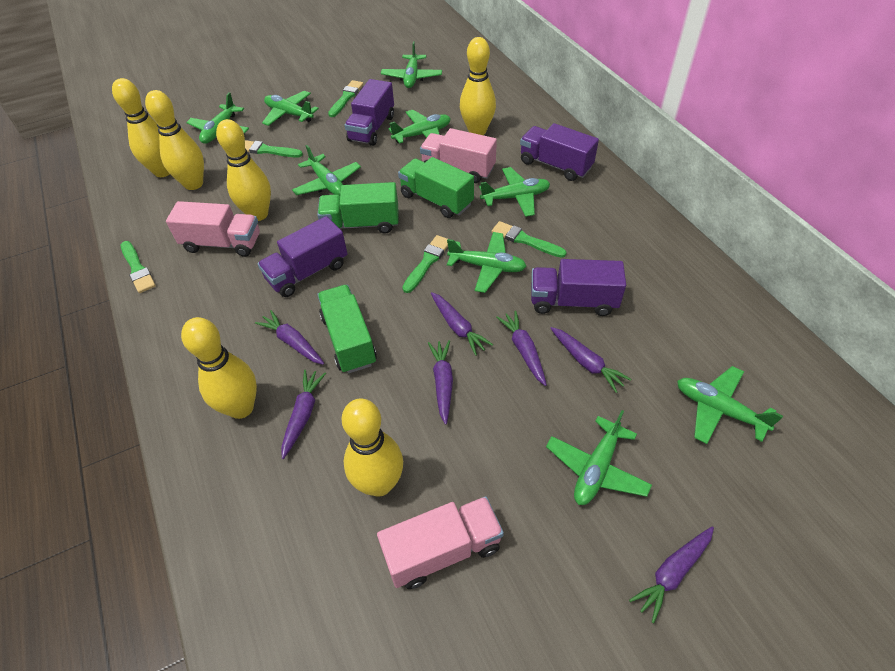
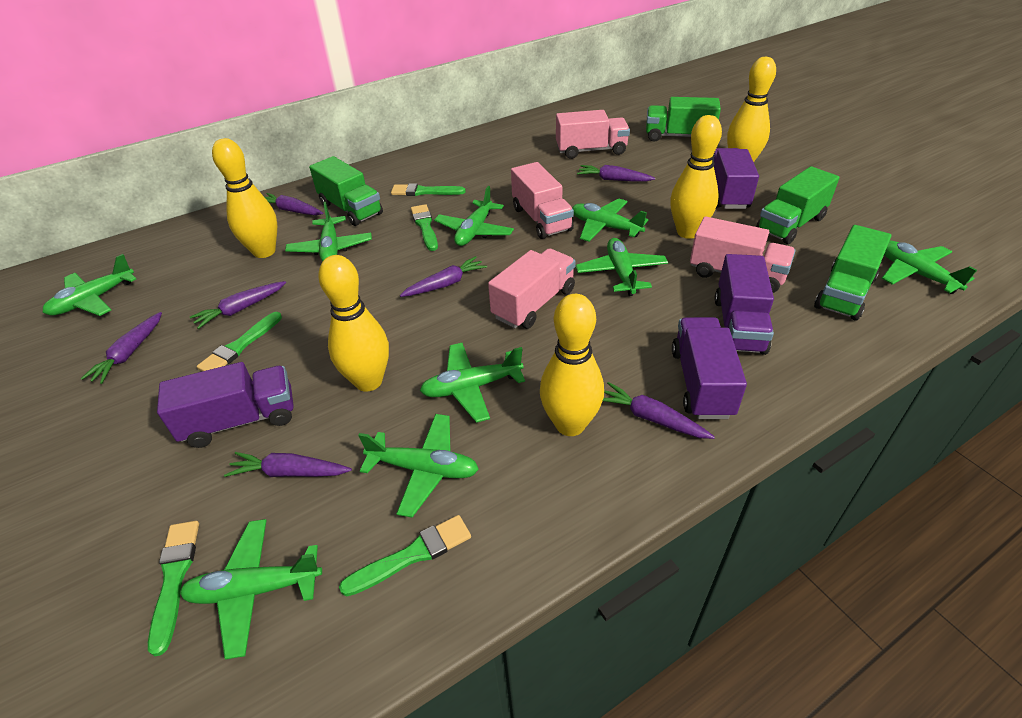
green truck: [317,182,398,234] [317,285,377,373] [398,157,474,218] = 3 -> [309,156,383,226] [646,97,721,142] [756,166,839,244] [814,225,891,321] = 4
pink truck: [166,201,260,257] [377,496,504,589] [420,128,497,183] = 3 -> [488,248,576,329] [511,162,574,239] [556,110,630,159] [690,217,796,293] = 4
yellow bowling pin: [112,78,170,177] [145,90,204,190] [181,317,257,419] [216,119,271,221] [342,399,403,497] [460,37,496,135] = 6 -> [212,138,277,258] [318,255,389,392] [540,294,604,436] [670,115,722,239] [727,57,776,162] = 5

